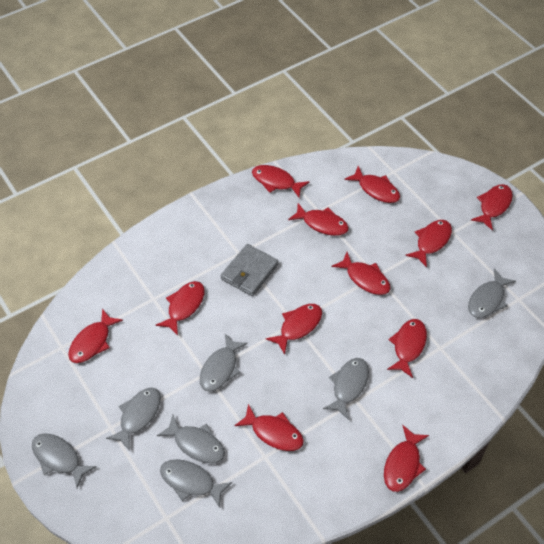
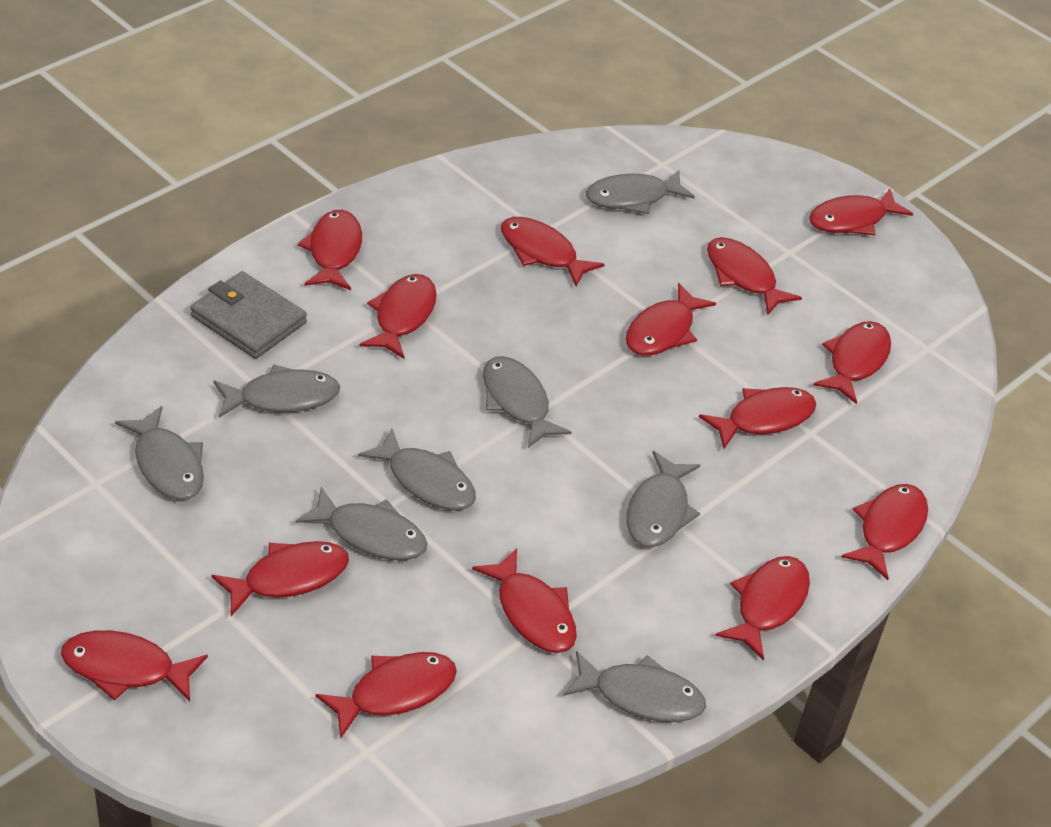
grey fish: [32,433,97,488] [106,388,161,451] [157,415,225,463] [160,459,232,508] [200,334,248,392] [323,358,369,420] [468,269,516,318] = 7 -> [115,406,204,500] [214,365,340,418] [296,487,427,560] [358,428,476,511] [483,356,572,448] [563,651,706,722] [586,170,695,214] [627,451,700,548] = 8
red fish: [68,309,123,363] [156,281,204,336] [234,404,304,451] [252,165,309,198] [266,304,322,355] [288,203,349,236] [331,252,390,295] [344,166,400,203] [384,425,429,492] [387,319,427,378] [405,220,452,267] [471,184,513,231] = 12 -> [61,630,208,701] [211,541,349,616] [298,210,362,290] [315,652,457,738] [360,274,437,359] [472,548,577,653] [501,217,605,287] [626,283,716,355] [699,387,816,449] [707,237,802,315] [715,556,810,661] [809,189,913,235] [813,321,891,404] [841,484,928,580] = 14

